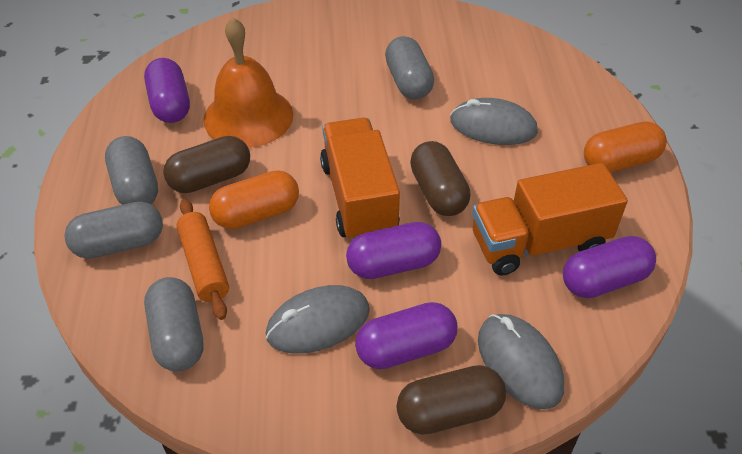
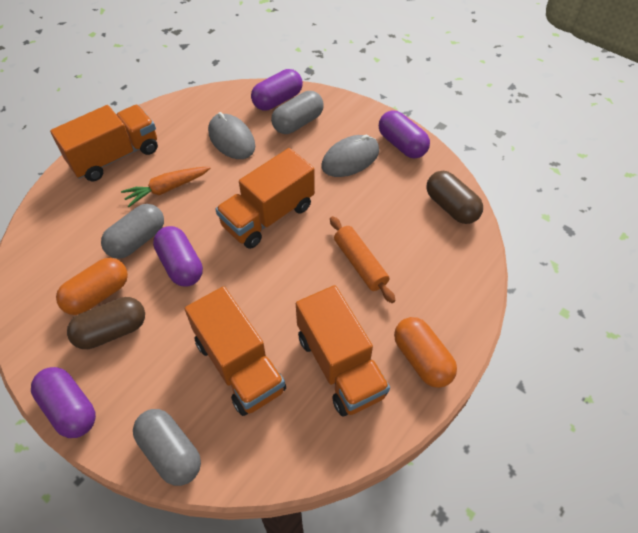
brown capsule: [163,136,250,193] [396,365,506,434] [410,141,471,216] = 3 -> [67,297,145,349] [426,171,483,224] = 2
grey capsule: [64,202,163,259] [105,136,158,205] [144,277,203,371] [385,36,434,99] = 4 -> [101,204,164,259] [133,409,201,486] [271,91,324,134] = 3
grey mouse: [266,285,370,353] [450,98,538,145] [478,314,564,409] = 3 -> [208,112,255,159] [321,134,379,177] = 2
orange bell: [203,17,293,148] = 1 -> none = 0
orange carrot: none = 0 -> [121,167,210,207] = 1
orange truck: [320,118,400,239] [472,163,628,276] = 2 -> [50,105,158,181] [185,286,286,416] [215,148,315,249] [296,285,390,417] = 4

